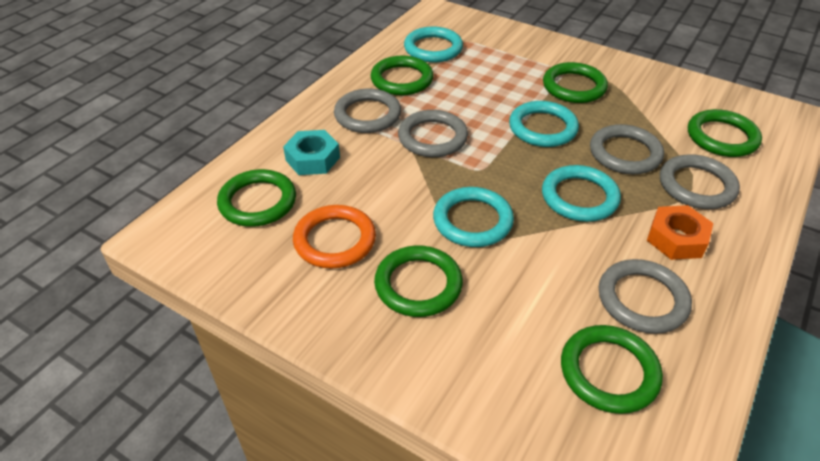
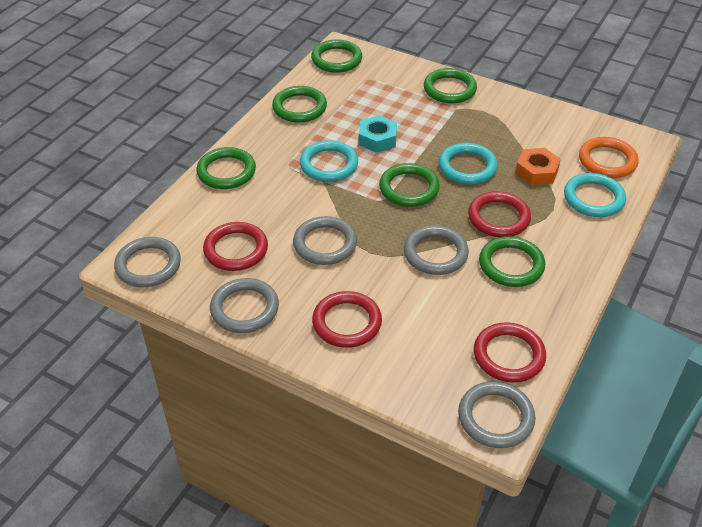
red ring: none = 0 -> [203,222,268,271] [312,291,382,348] [468,191,531,237] [474,322,546,383] = 4
turquoise ring: [404,27,463,62] [433,187,514,247] [509,101,579,147] [542,165,621,222] = 4 -> [300,140,358,182] [439,143,498,184] [564,173,626,217] = 3

